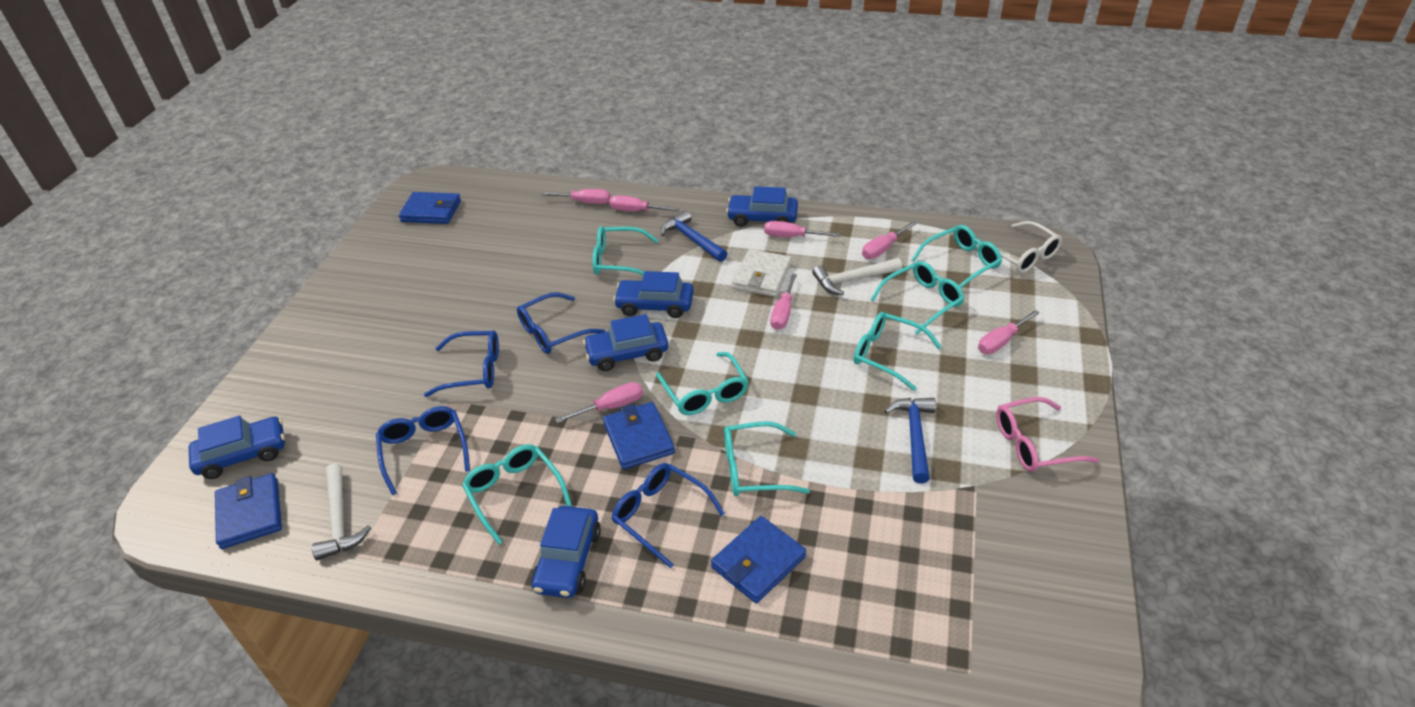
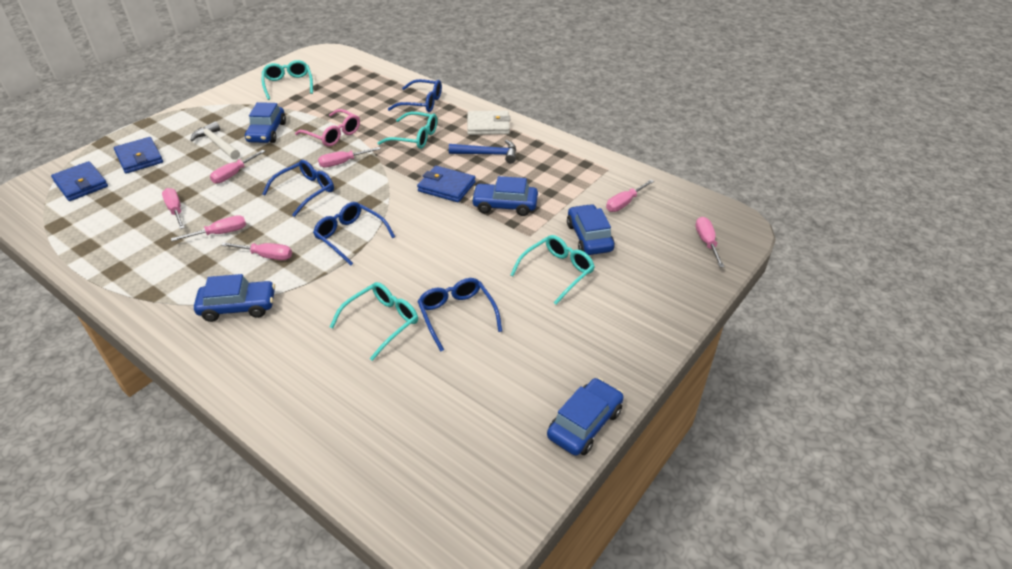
blue hammer: [661,210,728,262] [884,398,936,483] = 2 -> [449,140,516,164] = 1
blue wallet: [215,473,282,549] [399,192,461,224] [603,402,675,469] [711,516,806,603] = 4 -> [51,161,108,201] [114,137,163,174] [417,166,476,202] = 3
turquoise glasses: [462,444,572,545] [592,226,659,275] [656,352,749,415] [724,422,810,496] [854,312,942,391] [870,261,964,334] [911,225,1002,288] = 7 -> [262,60,313,100] [330,282,418,361] [378,112,437,149] [510,235,595,305] = 4
white glasses: [974,221,1062,273] = 1 -> none = 0
white hammer: [312,464,371,560] [812,258,902,295] = 2 -> [190,121,240,160] = 1

